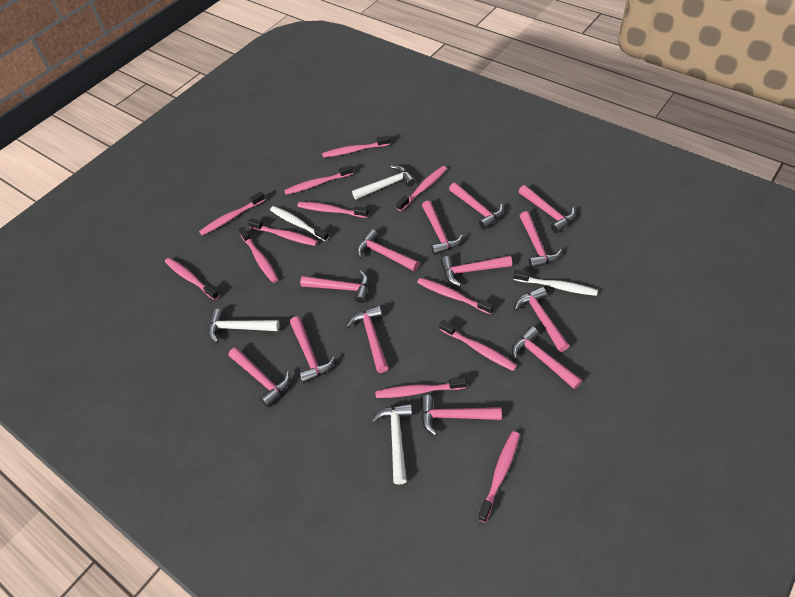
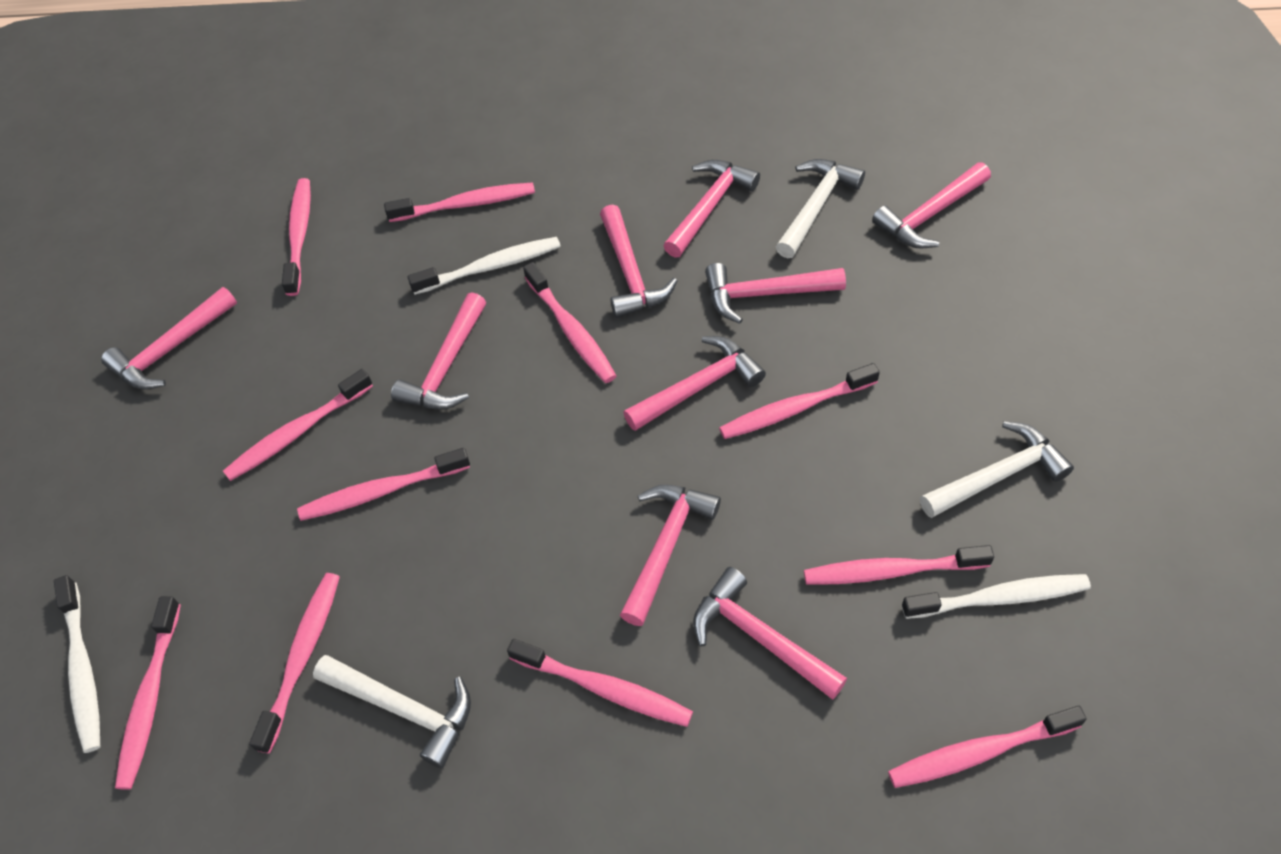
pink hammer: [228,347,290,407] [290,316,335,384] [300,270,369,303] [346,306,388,373] [356,229,419,271] [421,395,502,436] [422,201,463,255] [441,256,512,286] [449,182,504,230] [512,326,582,389] [514,287,569,352] [518,185,576,233] [520,211,562,268] = 13 -> [101,287,237,390] [391,292,486,410] [600,204,677,318] [620,485,721,626] [623,336,766,431] [663,160,760,258] [693,567,847,700] [705,263,846,324] [872,162,991,249] = 9
pink toothbrush: [165,258,219,300] [199,192,265,236] [238,227,278,283] [248,218,318,246] [284,165,353,195] [297,202,369,218] [322,136,390,158] [375,377,467,398] [396,166,447,211] [417,278,494,314] [439,320,517,371] [478,431,520,523] = 12 -> [115,596,181,790] [223,369,373,481] [249,573,340,754] [282,178,311,296] [297,448,470,521] [384,182,535,222] [507,639,693,727] [523,262,616,383] [719,363,880,439] [804,545,994,584] [888,706,1087,788] = 11
white toothbrush: [270,206,329,241] [513,270,598,296] = 2 -> [54,575,100,753] [408,237,561,295] [902,574,1091,619] = 3

